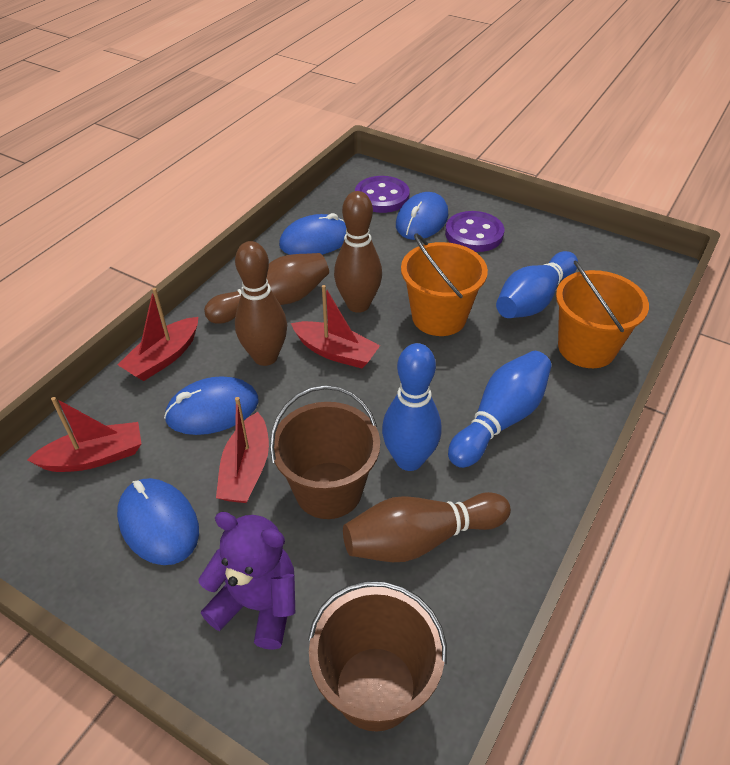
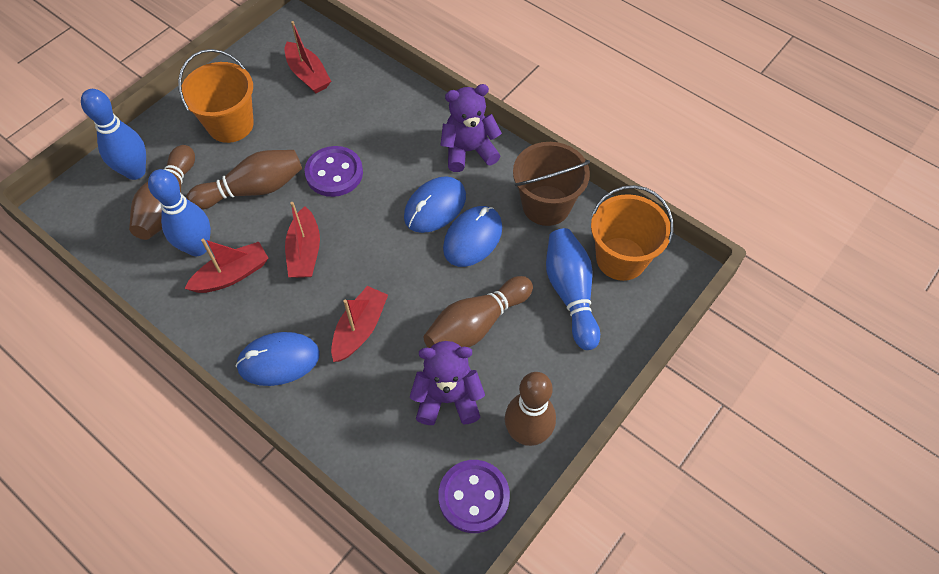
blue mouse: [117,478,199,565] [164,376,259,435] [279,213,347,255] [396,192,448,240] = 4 -> [236,332,320,386] [404,176,466,233] [443,206,502,267] = 3
brown bucket: [270,385,380,519] [308,581,447,731] = 2 -> [513,142,590,226] = 1
purple teddy bear: [198,512,295,650] = 1 -> [410,341,485,425] [440,84,502,172] = 2

